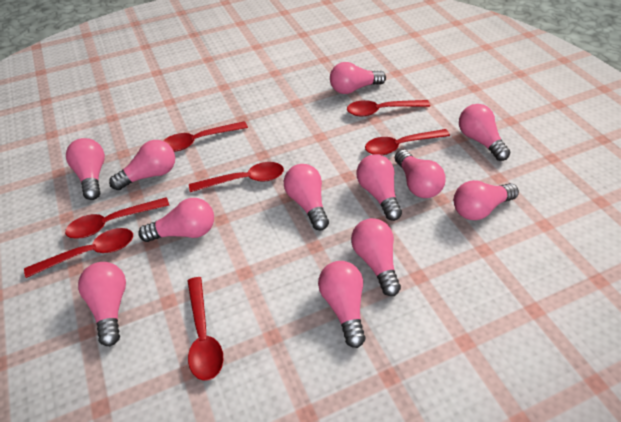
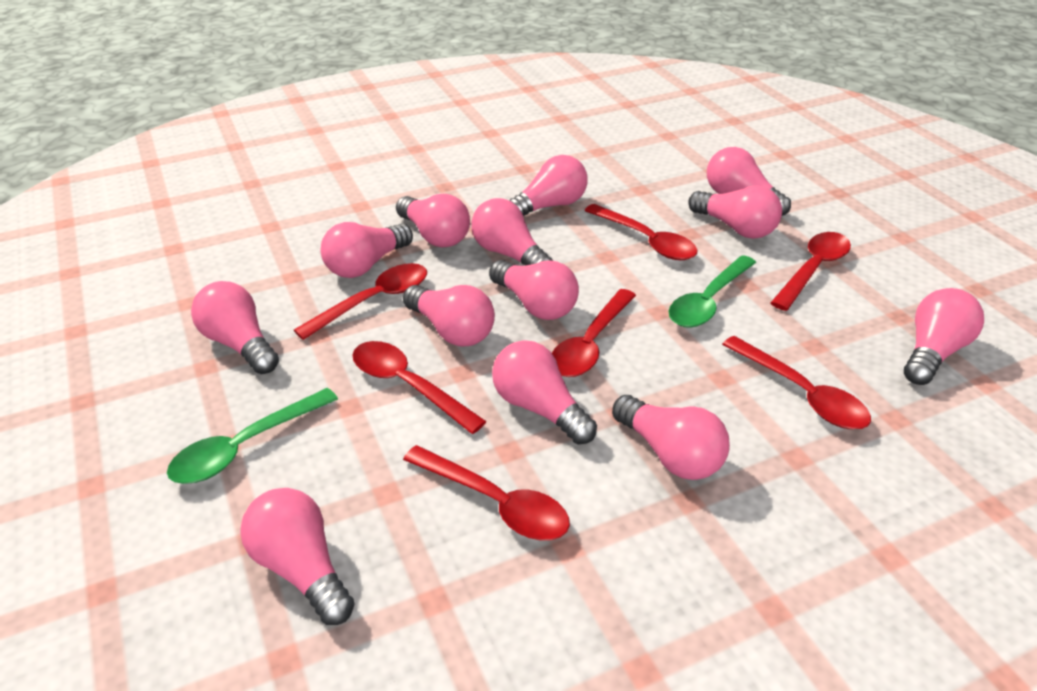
green spoon: none = 0 -> [167,388,338,484] [668,255,756,327] = 2
pink light bulb: [66,138,105,200] [78,262,126,346] [109,140,175,190] [138,198,214,242] [284,164,329,230] [318,261,366,348] [330,62,386,94] [351,218,401,296] [357,154,402,221] [395,150,446,198] [454,180,519,220] [459,104,511,161] = 12 -> [191,281,279,374] [240,488,355,625] [321,222,413,278] [396,194,470,247] [403,285,495,347] [471,198,553,266] [489,260,579,320] [492,340,597,445] [509,155,587,217] [612,395,730,480] [688,185,782,239] [707,147,791,216] [904,288,984,385] = 13

